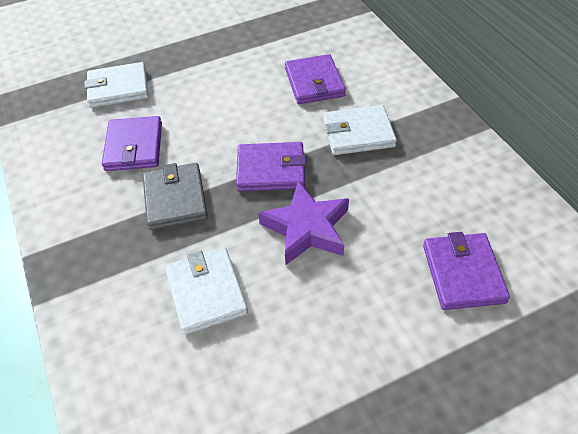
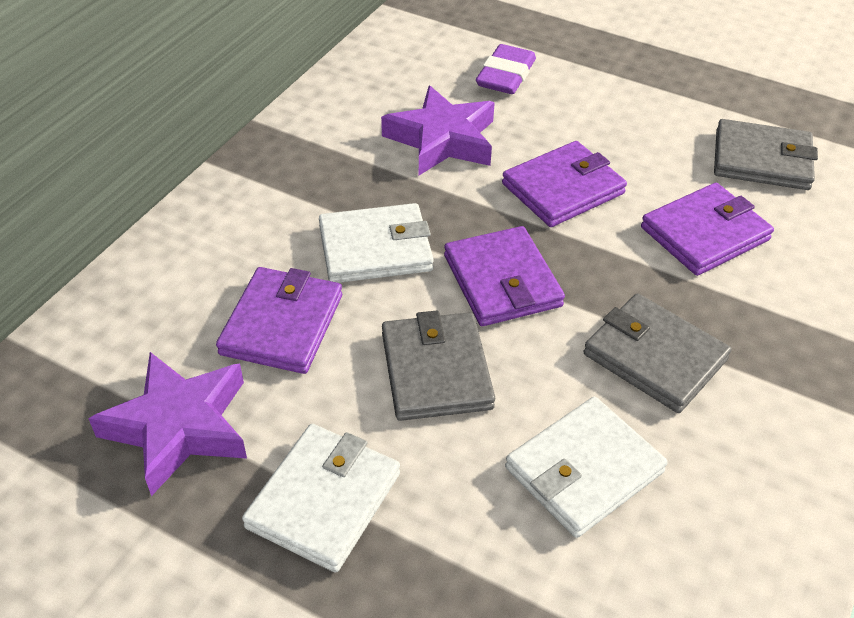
grey wallet: [143,163,208,230] = 1 -> [382,310,495,421] [583,293,732,413] [714,119,818,190] = 3
purple eraser: none = 0 -> [476,44,536,94] = 1
purple star: [258,182,349,265] = 1 -> [88,352,247,496] [381,86,495,175] = 2

